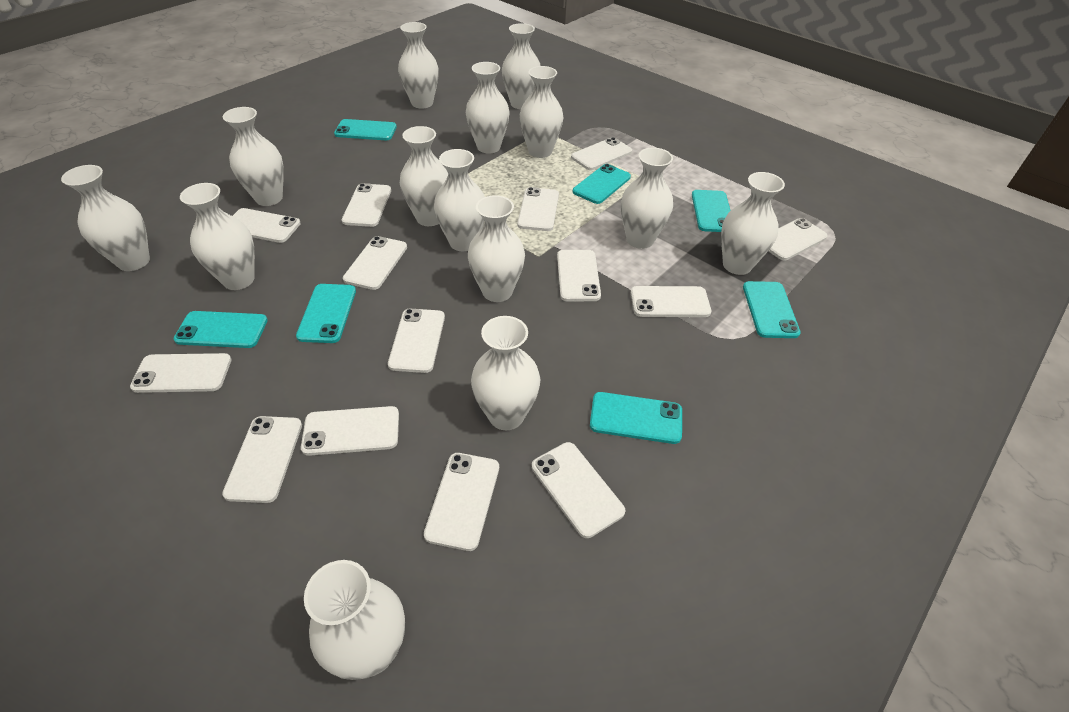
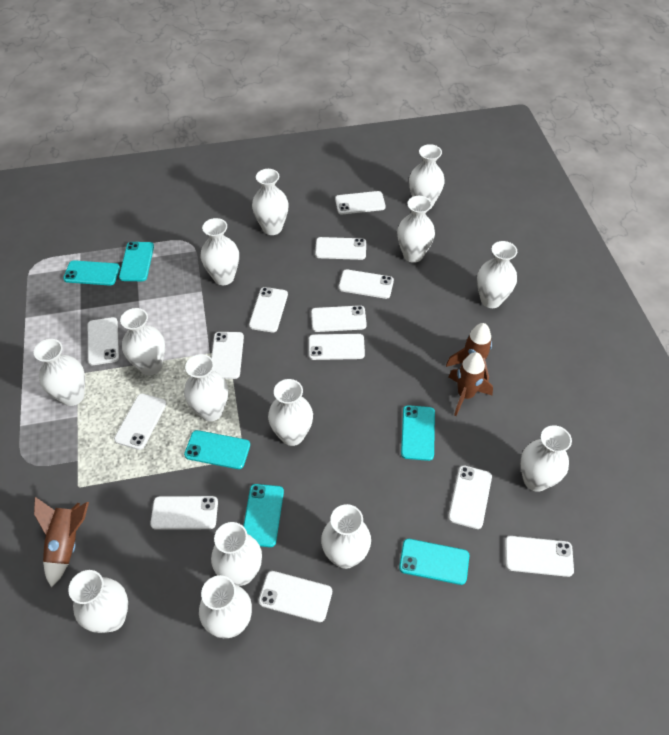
brown rocket: none = 0 -> [34,497,89,587] [446,323,492,381] [449,352,493,416] = 3
turquoise phone: [173,311,268,348] [296,284,356,343] [334,119,397,140] [572,164,631,204] [590,392,682,444] [692,190,731,232] [743,281,801,338] = 7 -> [63,260,120,286] [119,242,154,281] [184,430,250,469] [243,484,284,547] [399,539,469,585] [401,405,435,461] = 6
white phone: [130,353,231,393] [222,416,302,503] [233,208,301,243] [301,406,399,456] [342,183,391,227] [343,236,407,290] [388,309,445,373] [424,453,499,551] [517,187,559,231] [532,442,625,538] [557,250,601,301] [571,137,632,170] [631,286,711,317] [769,218,828,260] = 14 -> [88,317,119,365] [114,394,167,450] [150,496,218,530] [211,332,244,379] [249,287,288,333] [259,571,332,622] [309,334,365,360] [311,305,367,332] [315,237,366,260] [335,191,386,214] [339,269,394,299] [448,465,492,529] [505,536,574,577] = 13

